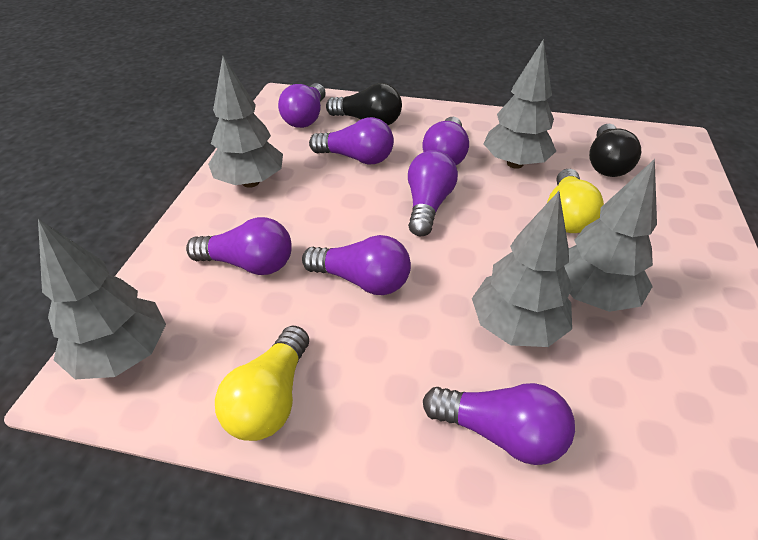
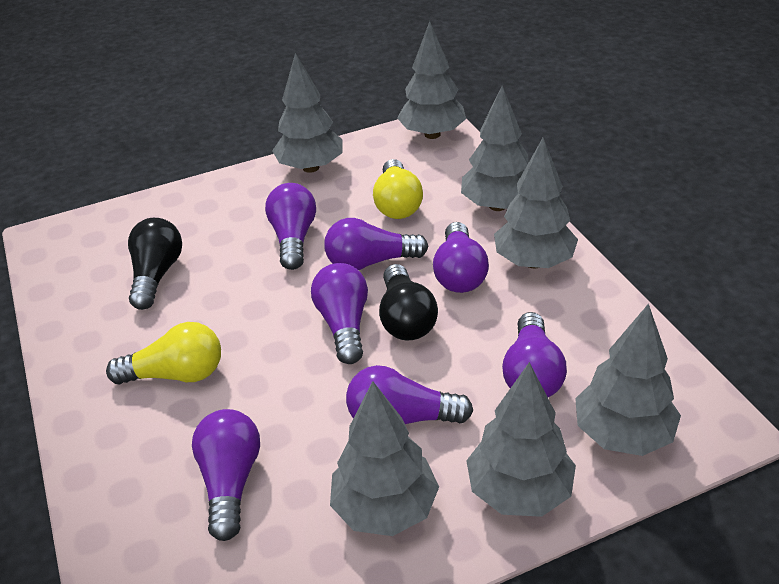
grey tree: [38,219,166,379] [208,56,283,188] [472,191,573,347] [484,39,556,169] [564,159,657,312] = 5 -> [272,53,343,173] [330,381,439,536] [397,21,466,139] [461,86,528,211] [466,362,576,517] [494,138,578,268] [575,303,681,456] = 7

